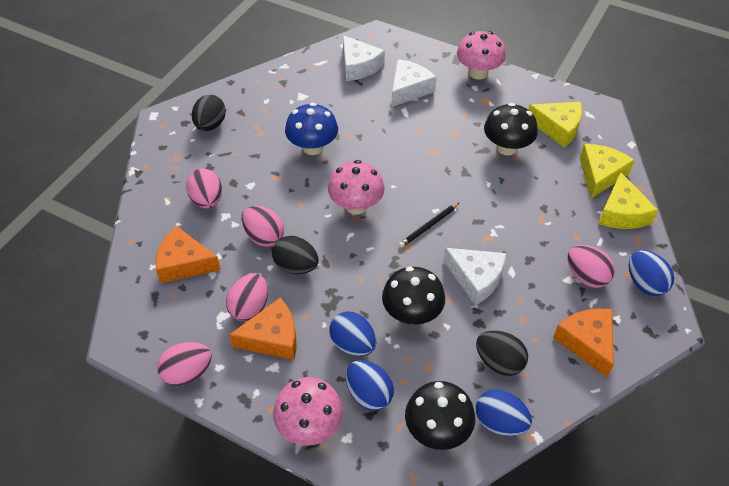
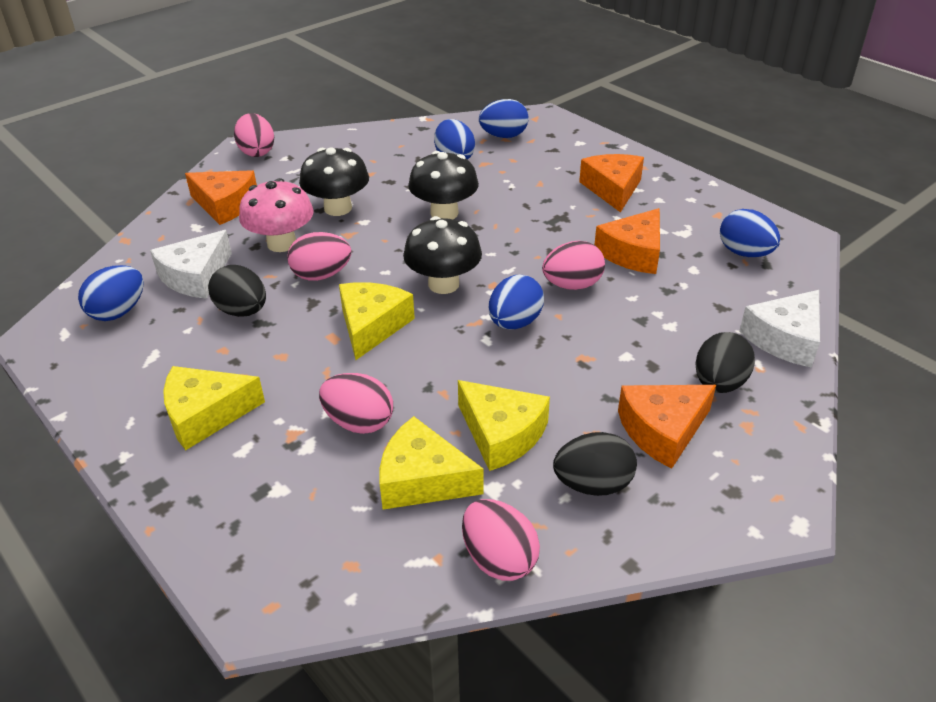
black pencil: [399,202,460,248] = 1 -> none = 0
blue egg: [329,311,376,356] [346,360,394,411] [476,389,532,436] [629,250,674,296] = 4 -> [78,265,144,321] [434,119,475,160] [479,99,529,138] [489,275,544,329] [720,209,780,257] = 5
blue mushroom: [285,103,338,155] = 1 -> none = 0
orange cheese: [156,226,221,283] [229,298,297,360] [553,308,614,377] = 3 -> [185,170,257,225] [579,154,644,213] [595,208,660,274] [618,385,716,469] = 4
pink mushroom: [273,377,343,446] [328,160,385,215] [457,31,506,80] = 3 -> [239,178,314,252] = 1
white cheese: [343,35,385,81] [391,59,437,107] [443,248,506,305] = 3 -> [150,230,232,299] [739,290,820,368] = 2
yellow cheese: [528,102,582,148] [580,144,635,198] [598,172,658,229] = 3 -> [163,366,265,450] [339,282,415,360] [379,416,484,510] [458,380,550,471] = 4

